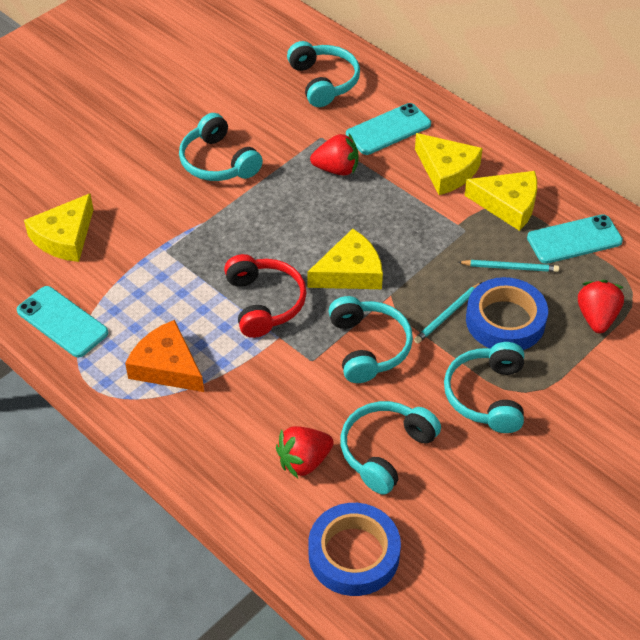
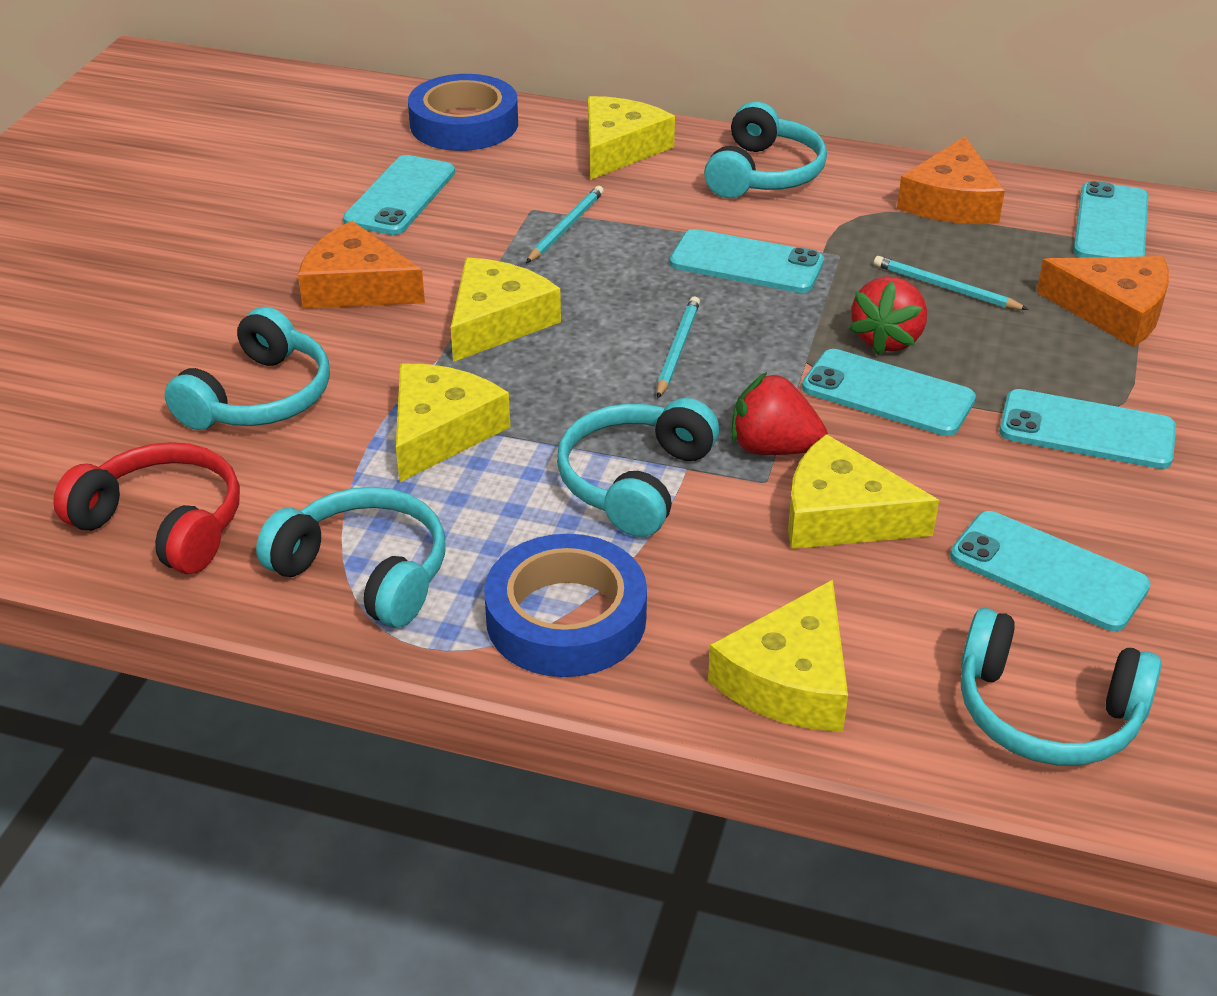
orange cheese: [125,320,204,392] = 1 -> [298,221,425,309] [897,136,1005,224] [1036,256,1169,347] = 3
red strawberry: [276,426,334,478] [310,134,359,176] [578,280,624,333] = 3 -> [731,372,828,455] [849,277,927,355] = 2
turquoise pencil: [414,282,482,344] [458,260,559,272] = 2 -> [526,186,604,263] [657,296,700,399] [874,256,1029,310] = 3
turquoise phone: [17,286,108,357] [346,103,431,155] [527,214,623,264] = 3 -> [343,155,455,235] [670,229,824,293] [802,349,976,436] [950,511,1151,631] [999,389,1176,469] [1074,181,1148,258] = 6
yellow cheese: [24,194,94,262] [307,229,383,289] [415,133,483,195] [464,171,537,231] = 4 -> [396,364,510,482] [451,258,561,362] [588,96,675,180] [708,580,848,732] [788,434,939,549] = 5

